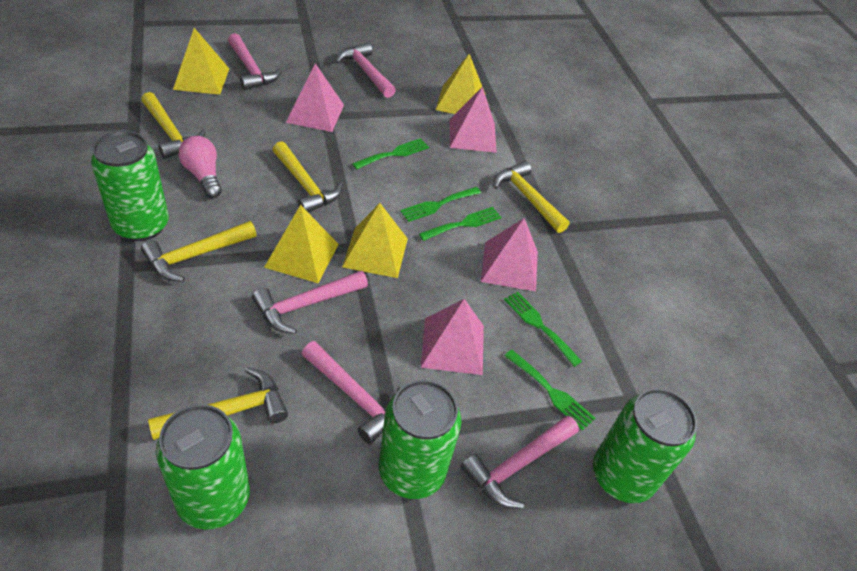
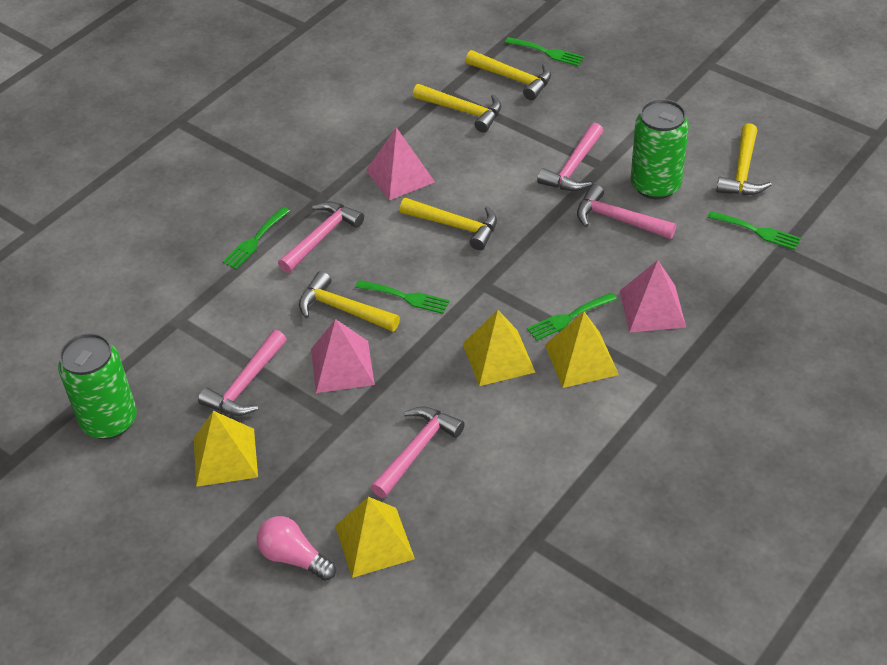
green can: [91,131,169,241] [156,404,250,530] [379,380,461,499] [593,388,697,503] = 4 -> [58,333,137,439] [631,99,689,199] = 2
pink pyramid: [286,63,344,132] [421,299,484,375] [450,87,497,153] [481,218,538,291] = 4 -> [311,319,375,393] [366,127,435,200] [620,260,686,333] = 3

